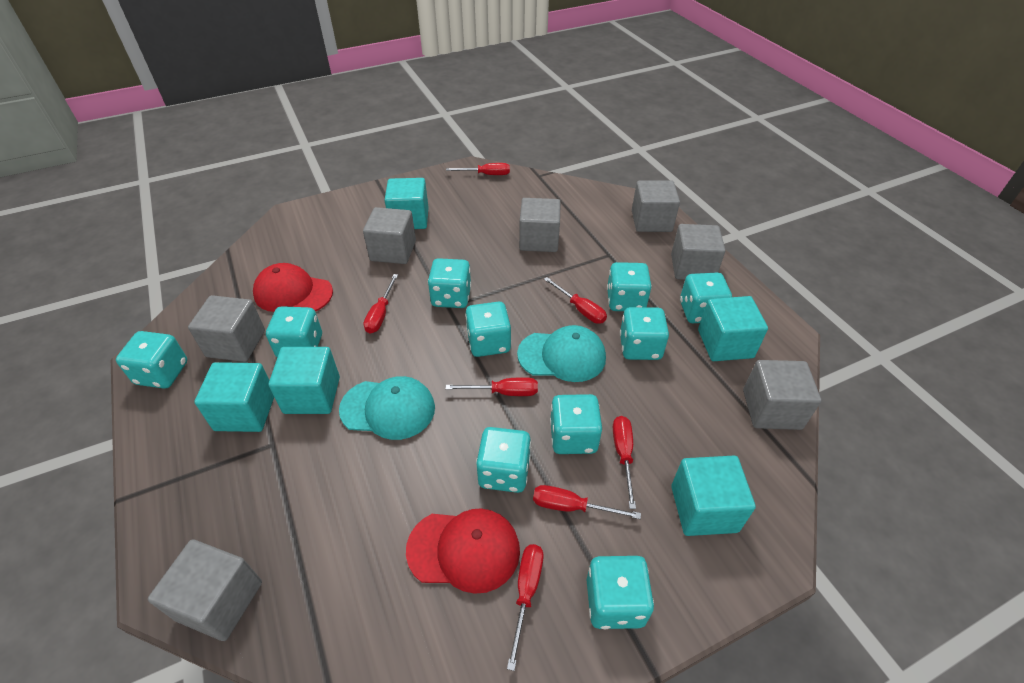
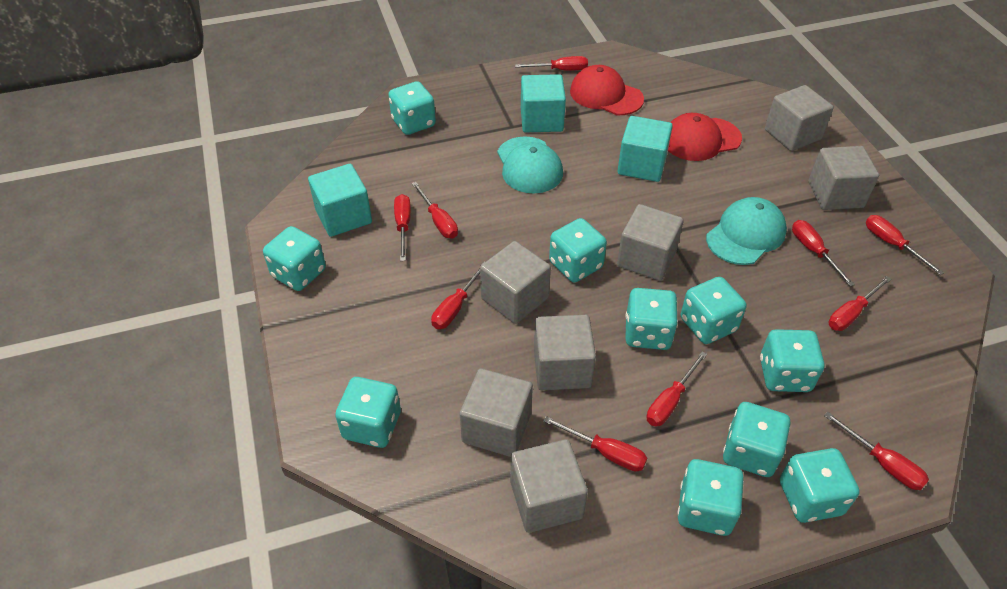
red screwdriver: [363,274,398,333] [445,377,538,396] [446,163,510,175] [507,544,544,671] [533,485,641,519] [544,277,607,324] [613,416,636,509] = 7 -> [394,194,411,261] [411,182,458,239] [431,261,485,329] [515,56,588,71] [543,416,647,472] [646,351,707,427] [792,220,855,286] [824,412,929,490] [828,276,891,331] [866,215,944,275] = 10
turquoise cube: [194,362,274,432] [269,347,340,414] [384,178,429,229] [671,456,756,536] [698,296,768,361] = 5 -> [308,164,372,237] [521,74,566,133] [618,116,673,182] = 3

